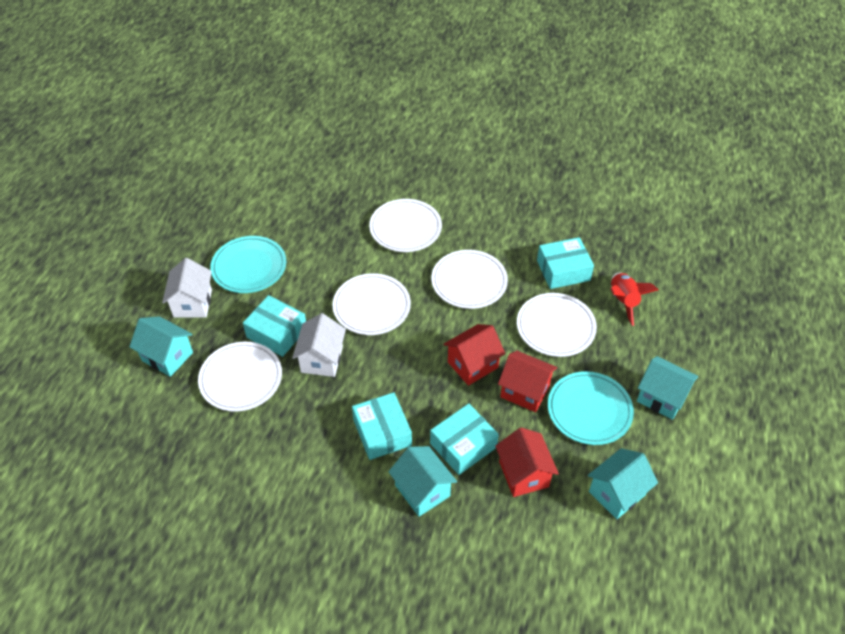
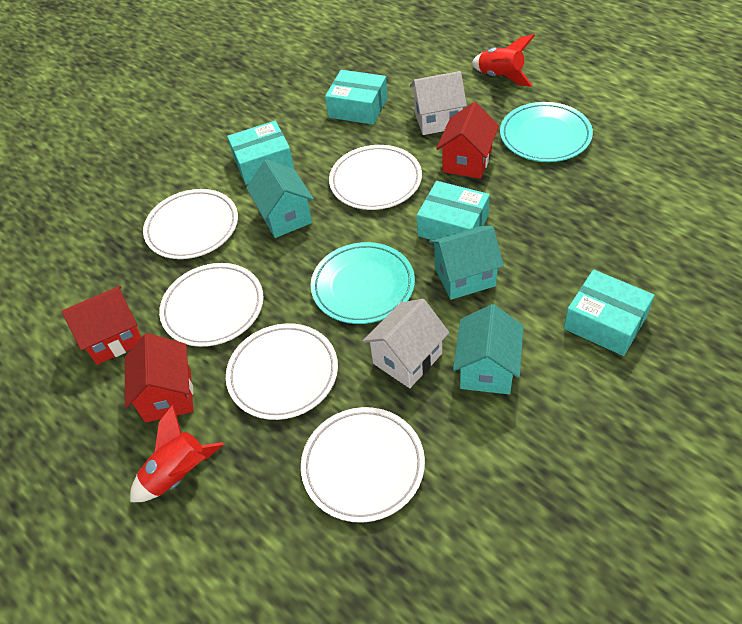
red rocket: [611,273,658,326] = 1 -> [130,405,224,502] [472,34,535,87] = 2
turquoise house: [129,316,193,377] [388,446,457,517] [588,448,658,519] [637,356,698,420] = 4 -> [246,159,314,238] [429,226,504,300] [453,304,524,394] = 3

